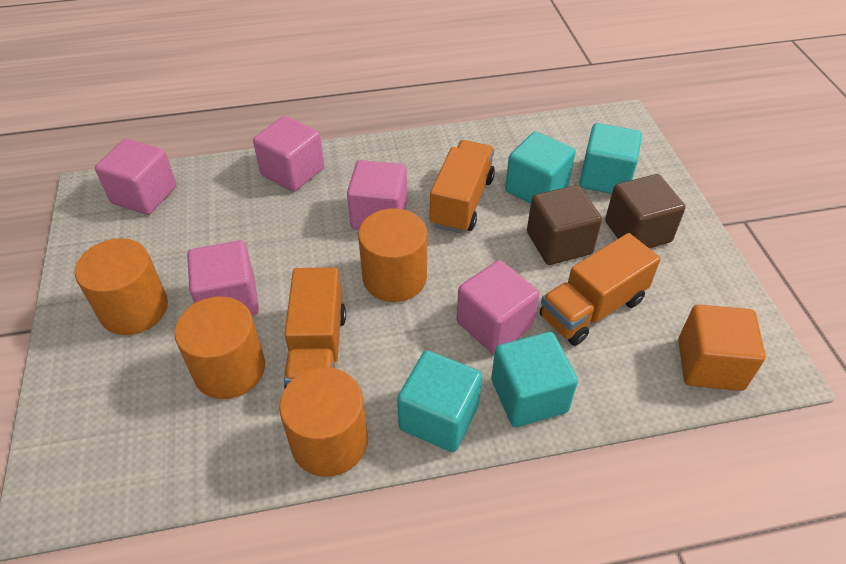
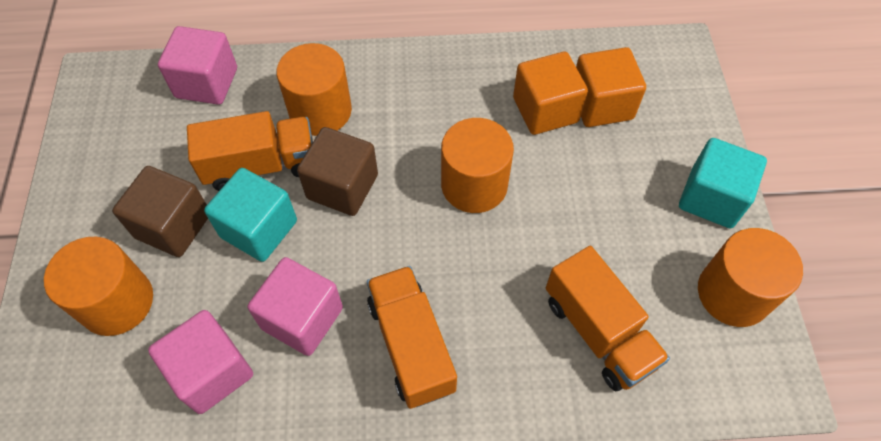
orange cube: [678,304,766,391] = 1 -> [513,52,588,135] [576,47,646,127] = 2
pink cube: [95,139,177,215] [187,240,259,316] [253,116,324,192] [347,160,407,230] [456,260,540,354] = 5 -> [148,310,253,414] [158,26,237,105] [248,257,343,356] = 3
turquoise cube: [397,350,482,452] [491,332,578,427] [505,131,576,204] [579,123,642,194] = 4 -> [204,168,297,262] [679,138,767,228] = 2

